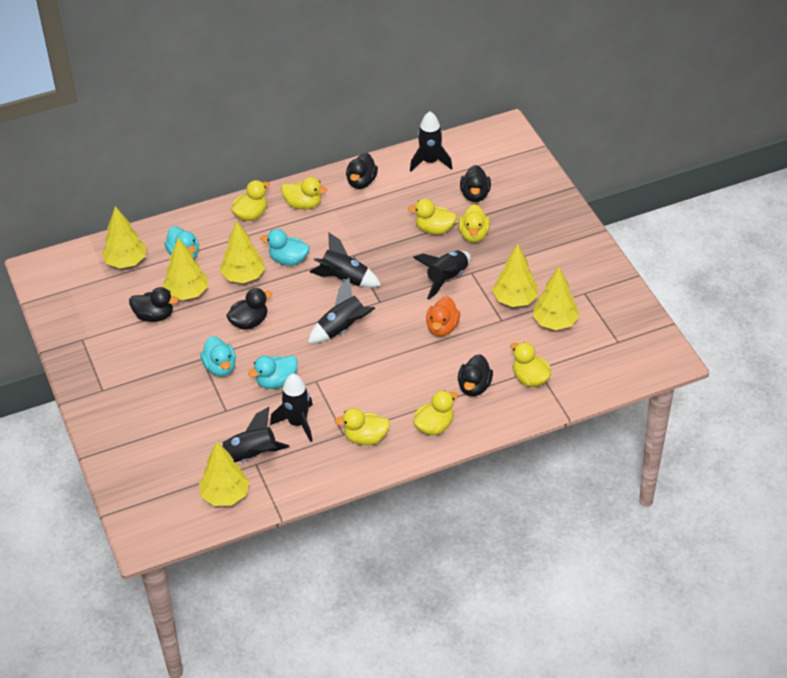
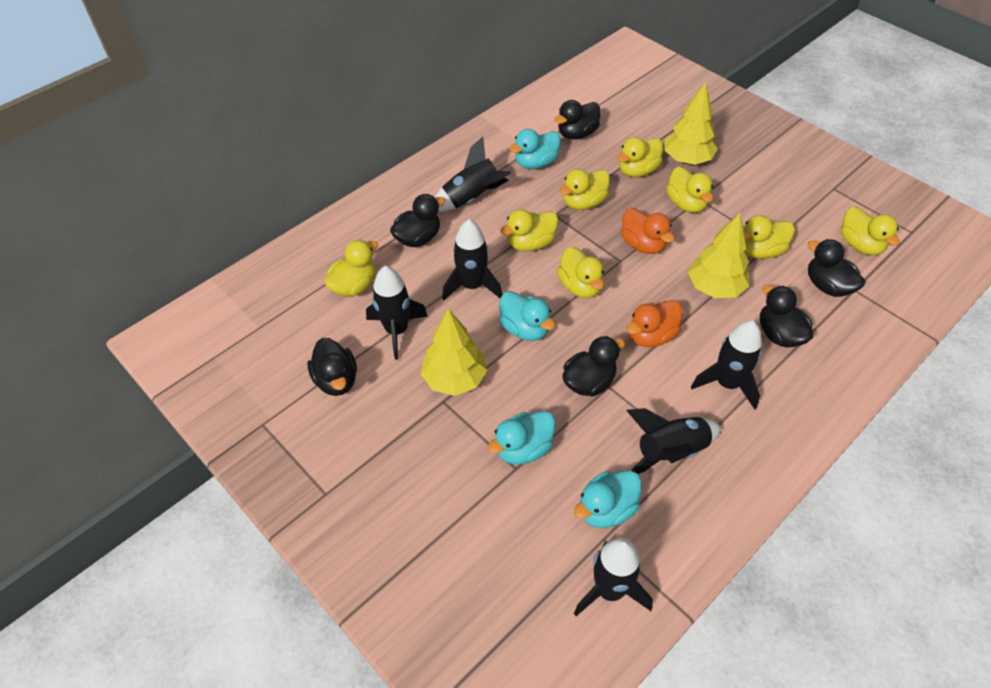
black duck: [129,287,179,322] [226,288,272,330] [346,153,378,189] [458,354,493,396] [460,165,491,202] = 5 -> [308,338,357,396] [390,194,445,247] [555,100,601,139] [562,336,625,397] [760,285,813,348] [808,239,865,297] = 6
orange duck: [426,296,460,337] = 1 -> [621,208,675,254] [626,300,682,347] = 2
yellow duck: [231,180,270,221] [281,177,327,210] [335,408,390,445] [408,199,457,235] [413,390,458,435] [458,204,490,243] [510,342,551,387] = 7 -> [325,240,378,297] [500,209,558,252] [557,247,604,298] [559,169,610,210] [617,137,663,177] [666,166,713,213] [743,215,795,259] [841,206,900,255] = 8
yellow tree: [102,206,146,269] [162,238,208,300] [199,442,250,506] [220,221,265,283] [492,244,538,307] [532,267,579,330] = 6 -> [421,309,487,396] [664,82,717,165] [688,213,749,298] = 3

